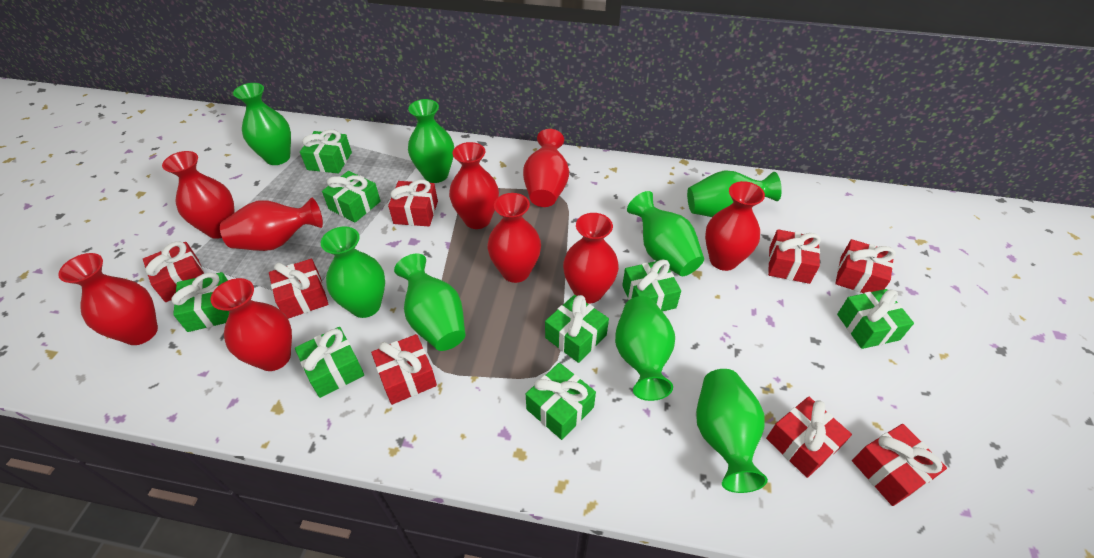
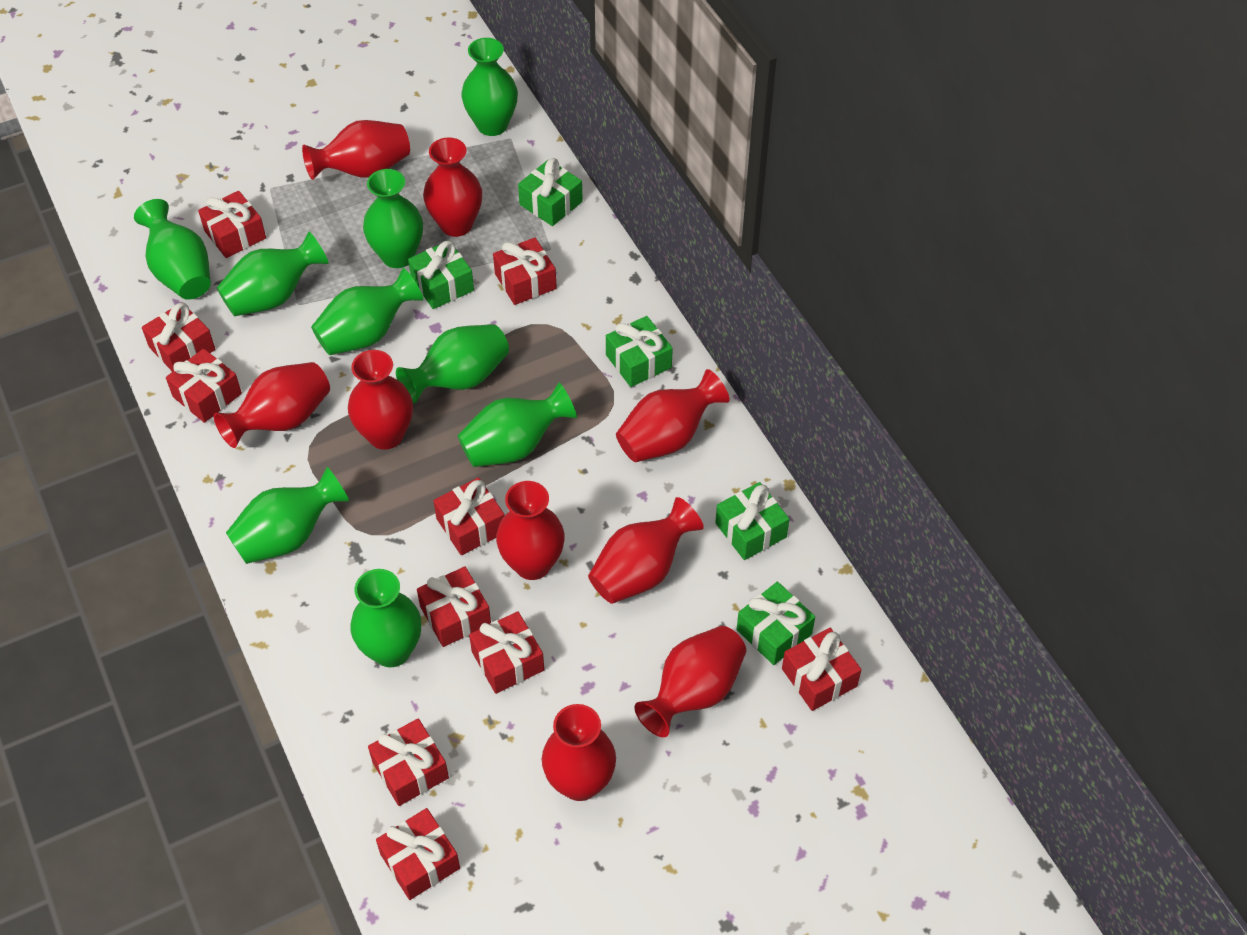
green gift: [171,272,229,332] [295,327,364,398] [300,129,352,174] [322,171,381,223] [526,363,596,440] [545,295,609,363] [622,259,681,312] [837,289,914,349] = 8 -> [408,241,474,309] [518,158,583,226] [606,316,673,387] [715,482,789,560] [737,582,815,665] = 5
green vase: [233,83,291,165] [321,226,385,318] [394,253,465,351] [408,99,454,183] [615,296,675,401] [627,191,704,276] [687,170,782,217] [696,369,768,493] = 8 -> [134,199,211,300] [217,232,329,316] [226,467,349,564] [311,268,423,355] [350,569,421,667] [363,169,423,268] [396,324,509,403] [458,383,577,467] [462,38,518,136] = 9
red gift: [143,241,205,302] [269,259,329,319] [371,334,437,405] [388,180,438,226] [766,397,852,478] [768,229,821,284] [835,239,896,293] [852,424,947,506] = 8 -> [142,302,215,372] [166,349,242,423] [198,191,266,258] [368,718,449,806] [376,808,460,900] [417,567,491,647] [433,477,505,555] [469,611,544,694] [493,238,557,305] [782,628,861,711] = 10

